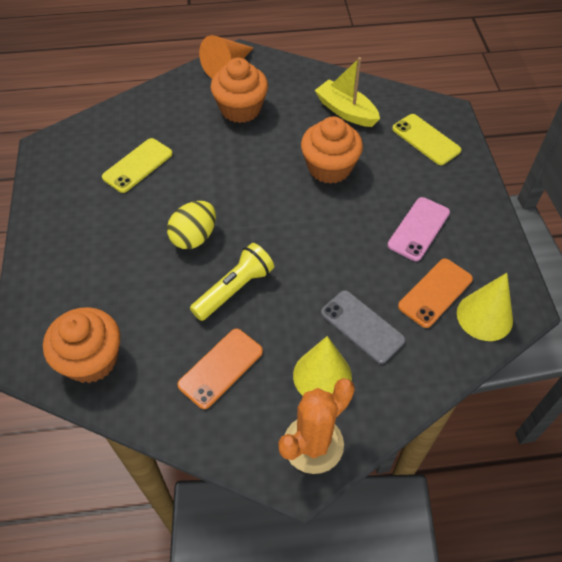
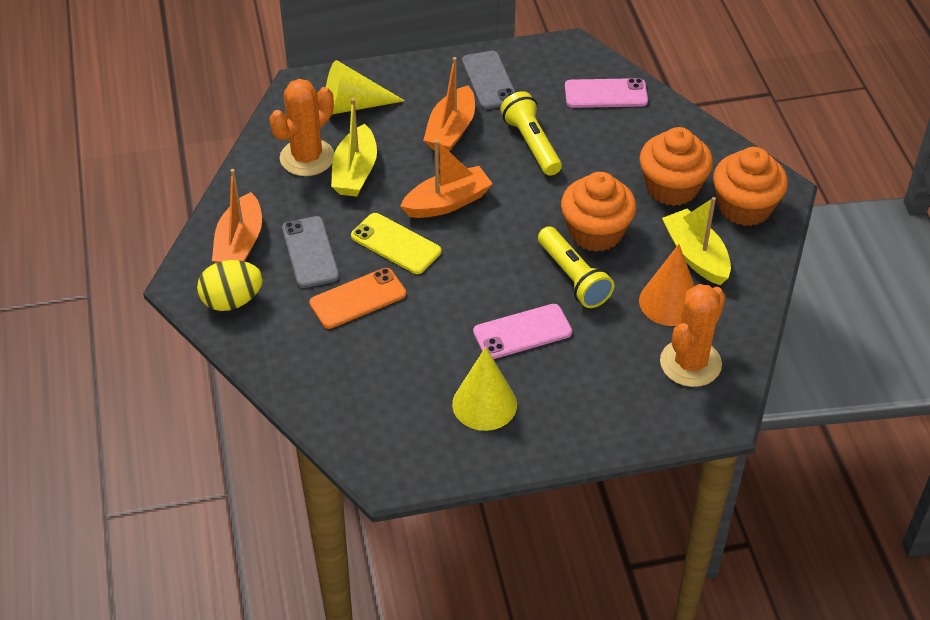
grey phone: [321,290,405,364] = 1 -> [282,216,339,288] [462,51,516,109] = 2
orange boat: none = 0 -> [212,169,262,263] [400,140,493,218] [423,57,475,152] = 3
orange cactus: [278,378,355,474] = 1 -> [269,79,334,176] [660,284,726,387] = 2
orange phone: [177,329,263,409] [398,258,473,328] = 2 -> [309,268,406,329] = 1
pink phone: [388,197,450,261] = 1 -> [473,304,572,359] [565,78,648,108] = 2
yellow boat: [315,57,380,127] = 1 -> [331,98,377,197] [662,197,731,285] = 2
yellow flashlight: [190,243,274,321] = 1 -> [500,91,562,176] [538,226,614,308] = 2
yellow phone: [102,138,173,193] [392,114,461,165] = 2 -> [351,213,441,274] = 1

